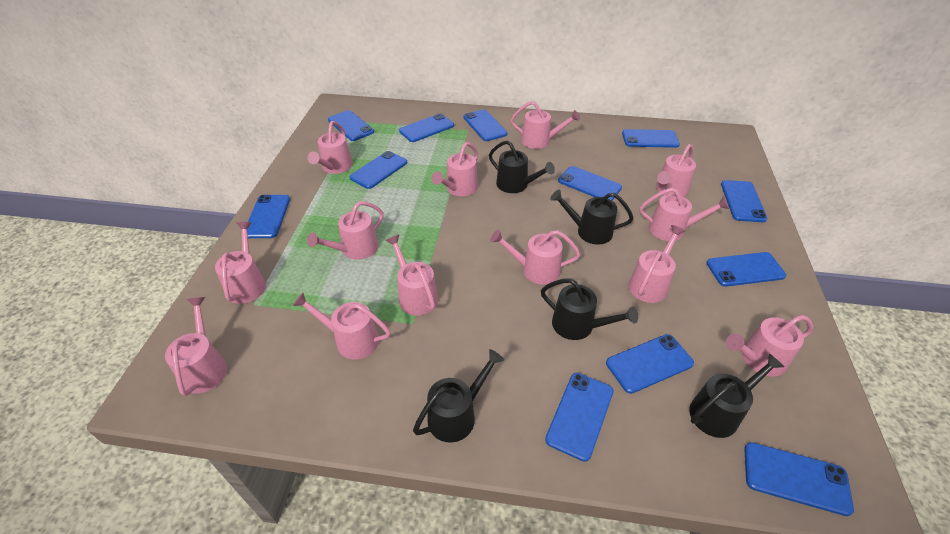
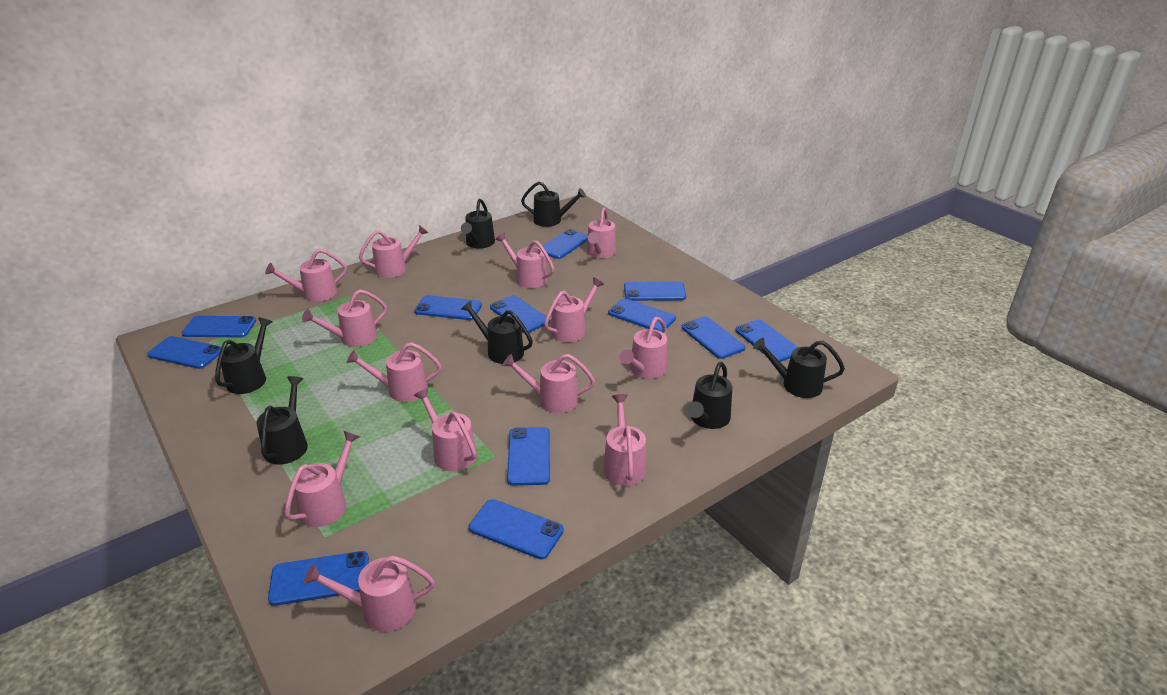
black watering can: [413,349,504,443] [489,140,555,193] [541,278,638,340] [550,189,634,245] [689,353,785,438] = 5 -> [215,318,272,394] [256,376,308,464] [461,199,495,248] [461,301,533,364] [521,182,586,227] [687,362,732,429] [753,338,845,398] = 7

